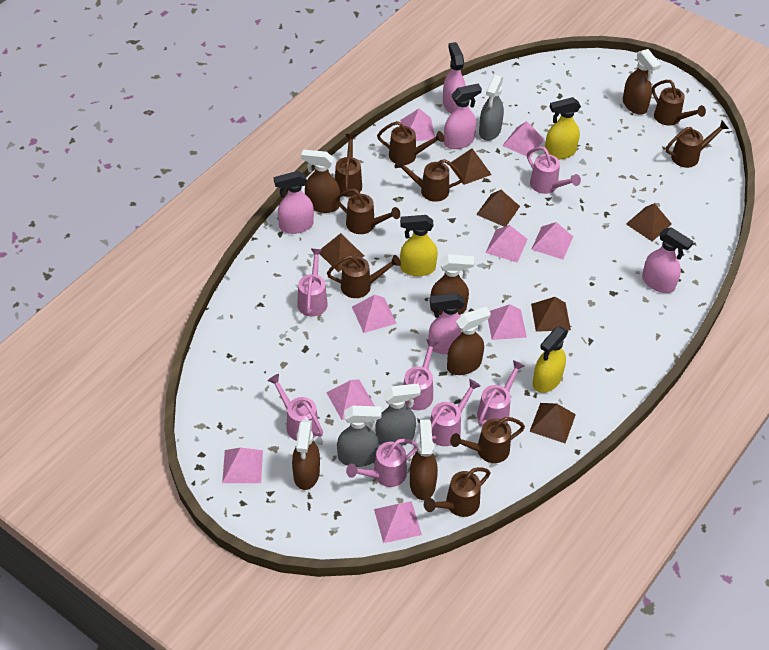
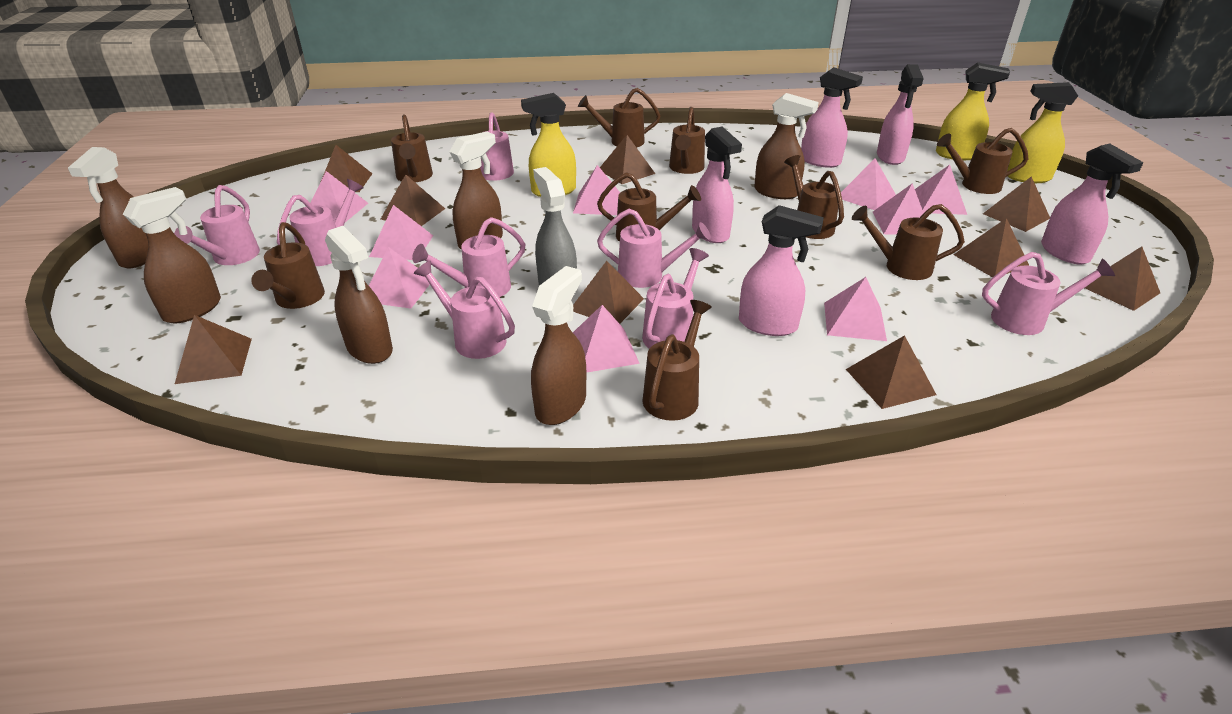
brown pyramid: [320,233,364,272] [451,148,492,185] [476,190,520,227] [529,403,576,443] [531,297,571,332] [626,203,672,242] = 6 -> [175,315,252,384] [322,145,372,192] [381,174,445,226] [573,261,644,324] [600,135,655,184] [846,335,936,409] [953,218,1029,277] [983,176,1050,232] [1085,246,1160,311] = 9
grey spray bottle: [337,406,382,467] [375,383,421,446] [479,75,504,141] = 3 -> [533,167,577,293] = 1
pink watering can: [268,374,323,441] [297,249,328,317] [346,439,418,487] [403,339,439,410] [430,379,480,446] [477,360,524,426] [527,147,581,194] = 7 -> [174,185,260,265] [277,179,364,266] [412,217,526,297] [414,261,515,359] [480,112,514,181] [597,209,711,288] [642,248,709,349] [982,252,1115,335] = 8

